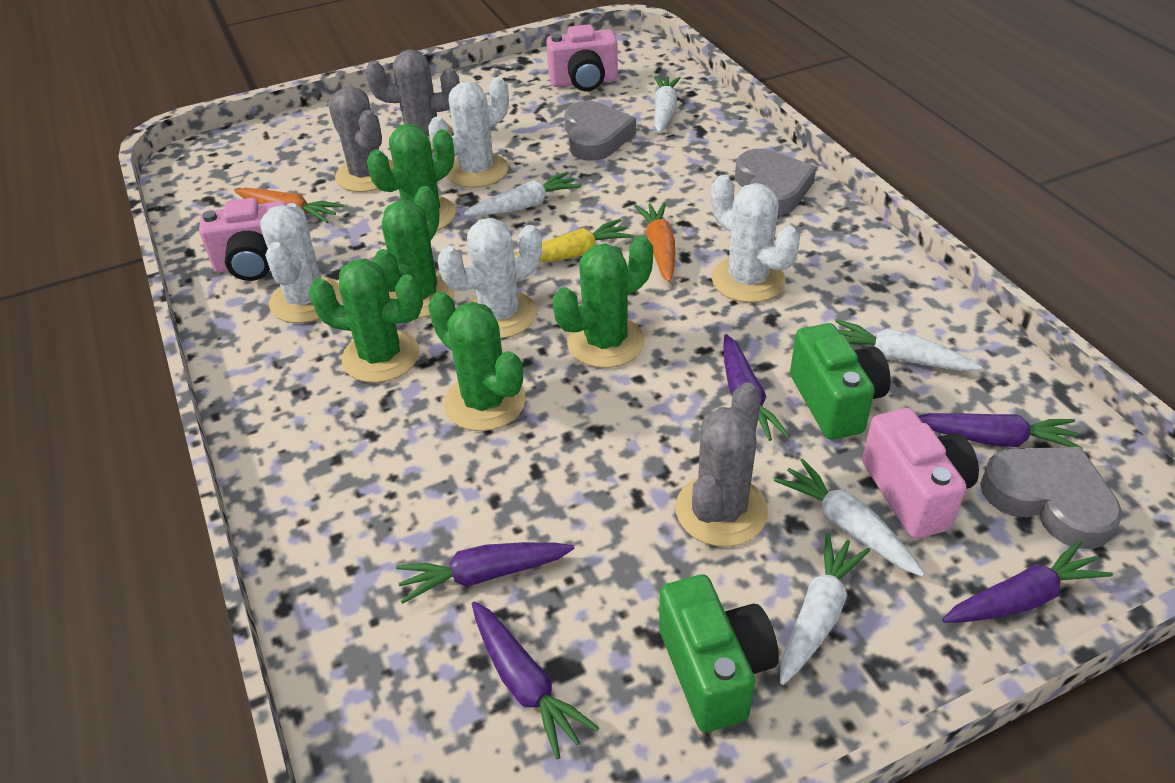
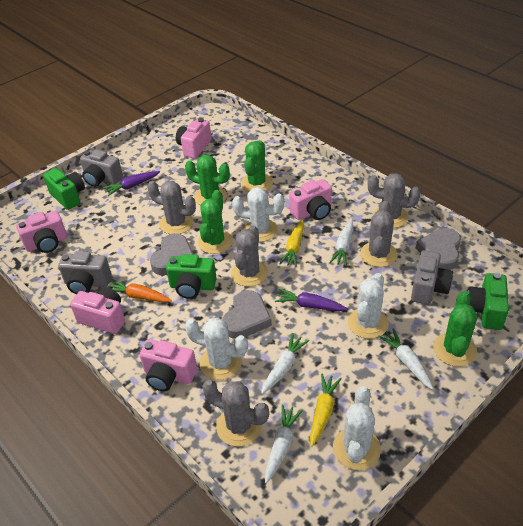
green cactus: [309,259,423,383] [367,124,456,231] [373,186,455,318] [428,292,526,431] [553,236,653,368] = 5 -> [185,155,230,206] [197,190,233,254] [241,140,273,192] [433,291,477,367] = 4
green camera: [659,575,779,732] [790,323,891,440] = 2 -> [43,168,85,210] [166,254,217,299] [467,273,509,330] = 3
grey cactus: [328,86,394,192] [365,49,460,150] [676,383,768,547] = 3 -> [147,181,196,234] [202,380,269,446] [231,225,268,287] [360,201,398,267] [368,173,421,228] = 5
grey camera: none = 0 -> [58,251,111,294] [80,149,123,187] [411,250,453,305] = 3
orange carrot: [235,188,344,223] [634,202,675,282] = 2 -> [108,279,172,303] = 1
pink camera: [199,198,287,281] [546,24,618,91] [862,408,979,539] = 3 -> [16,211,67,253] [70,287,125,334] [139,339,197,391] [176,118,212,159] [289,179,332,220] = 5
purple carrot: [396,542,575,604] [472,601,599,759] [723,334,790,441] [918,413,1080,447] [942,540,1113,623] = 5 -> [103,171,160,196] [275,288,348,311] = 2
white carrot: [464,171,581,216] [654,76,681,133] [774,458,925,577] [780,532,870,685] [835,319,982,371] = 5 -> [261,333,310,394] [265,405,303,484] [329,219,353,266] [378,328,433,390] = 4
yellow carrot: [514,219,634,262] = 1 -> [279,220,304,267] [310,373,342,447] = 2

